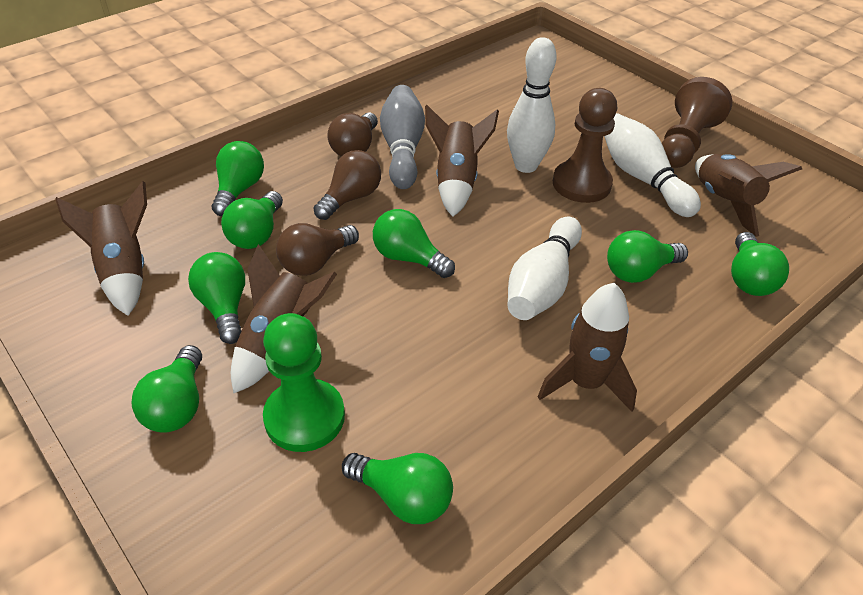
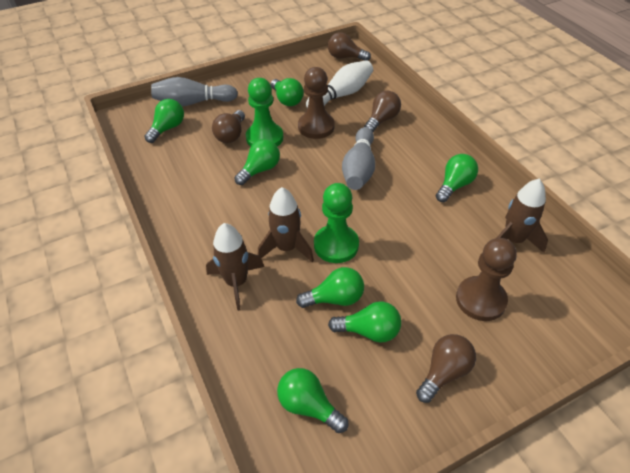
brown light bulb: [276,223,359,276] [313,150,381,220] [327,113,378,156] = 3 -> [212,110,245,143] [328,32,371,61] [364,90,401,132] [416,334,476,403] = 4
brown rocket: [55,181,147,316] [231,244,337,393] [425,105,499,217] [538,283,637,412] [695,154,802,237] = 5 -> [206,223,264,311] [258,187,314,262] [496,179,548,253] = 3
green light bulb: [132,345,202,433] [188,252,245,344] [212,141,264,216] [221,191,283,249] [342,453,453,524] [373,209,455,278] [607,230,688,283] [731,232,789,296] = 8 -> [144,99,184,143] [234,139,280,185] [271,78,304,106] [277,368,348,433] [296,267,364,308] [328,302,401,343] [436,154,478,202] = 7
green pawn: [263,313,345,452] = 1 -> [246,78,283,147] [314,183,359,263] = 2
grey bowling pin: [380,85,425,189] = 1 -> [151,77,238,106] [342,127,375,190] = 2
white bowling pin: [507,37,557,173] [508,217,582,320] [604,113,701,217] = 3 -> [306,60,373,108] = 1

